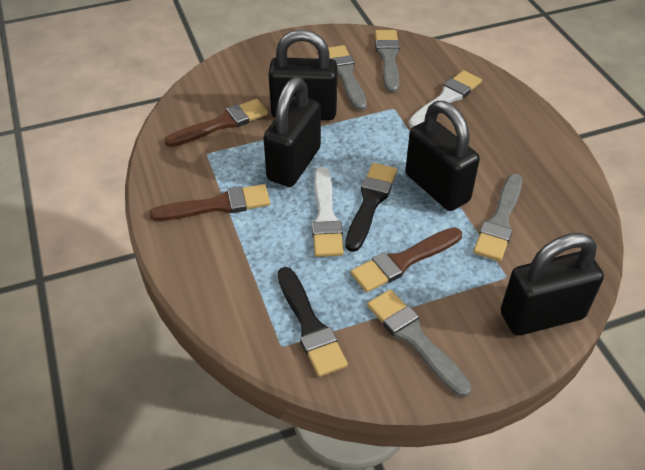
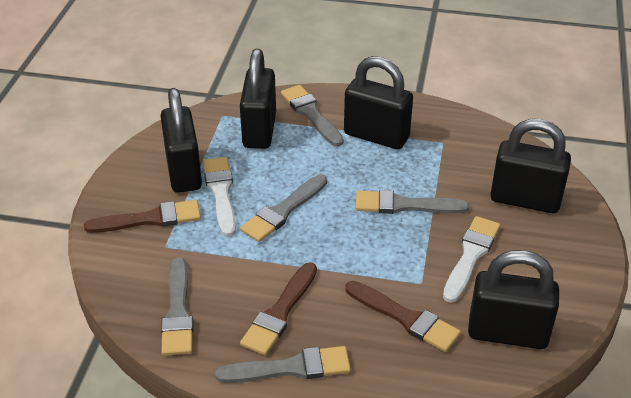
black brush: [278,267,348,377] [345,163,397,252] = 2 -> none = 0
black padlock: [264,77,321,187] [268,30,337,120] [405,101,480,211] [501,233,604,336] = 4 -> [160,88,202,193] [240,49,276,149] [344,56,413,149] [468,250,559,349] [490,119,571,213] = 5
grey brush: [328,45,367,111] [367,289,471,397] [375,30,400,93] [473,174,522,261] = 4 -> [161,257,193,356] [215,346,351,383] [240,175,327,242] [281,85,344,147] [355,190,469,214] = 5

